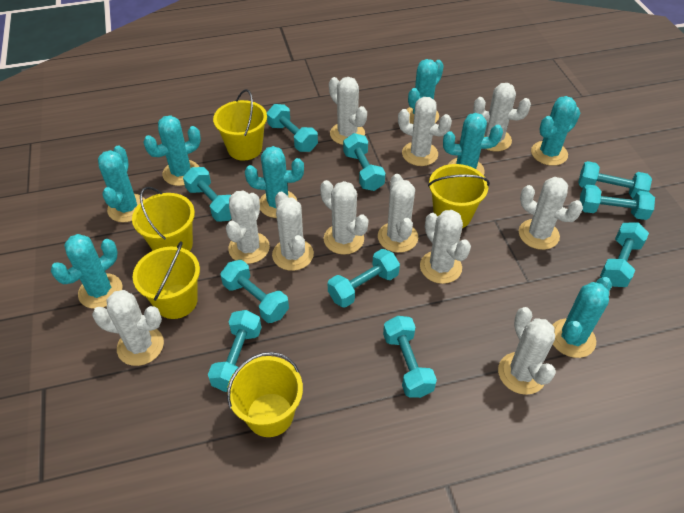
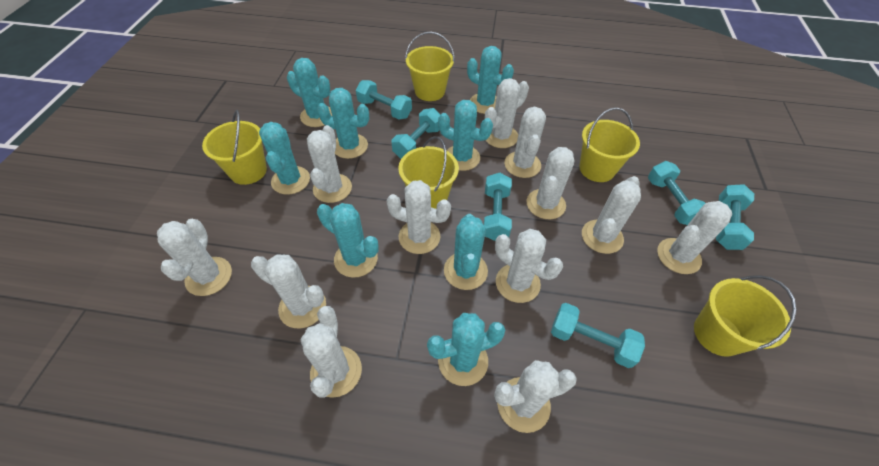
turquoise dumbbell: [183,167,231,222] [208,310,262,392] [220,260,289,323] [267,104,318,152] [328,249,400,308] [343,133,385,191] [383,316,437,398] [578,161,652,198] [580,184,655,220] [600,223,649,287] = 10 -> [356,80,412,120] [392,108,440,159] [483,173,512,241] [551,303,645,368] [648,161,706,225] [716,184,754,250] = 6
white cactus: [92,290,164,366] [226,190,270,264] [272,192,314,271] [320,180,368,255] [329,77,367,145] [378,174,418,253] [398,97,452,166] [420,210,471,284] [473,83,531,152] [498,307,556,395] [519,177,583,250] = 11 -> [157,219,232,296] [251,254,326,328] [301,306,362,398] [307,125,352,203] [386,180,451,254] [485,78,529,148] [494,360,577,433] [495,229,563,303] [504,107,546,178] [527,147,574,219] [582,176,641,254] [657,201,732,274] = 12

